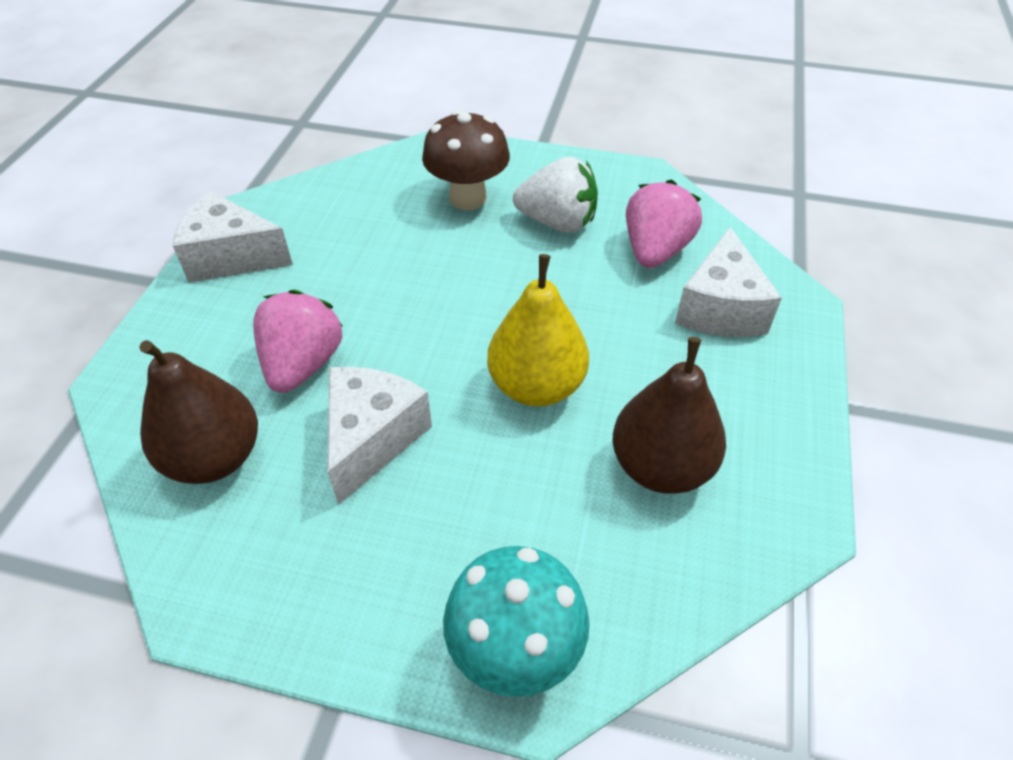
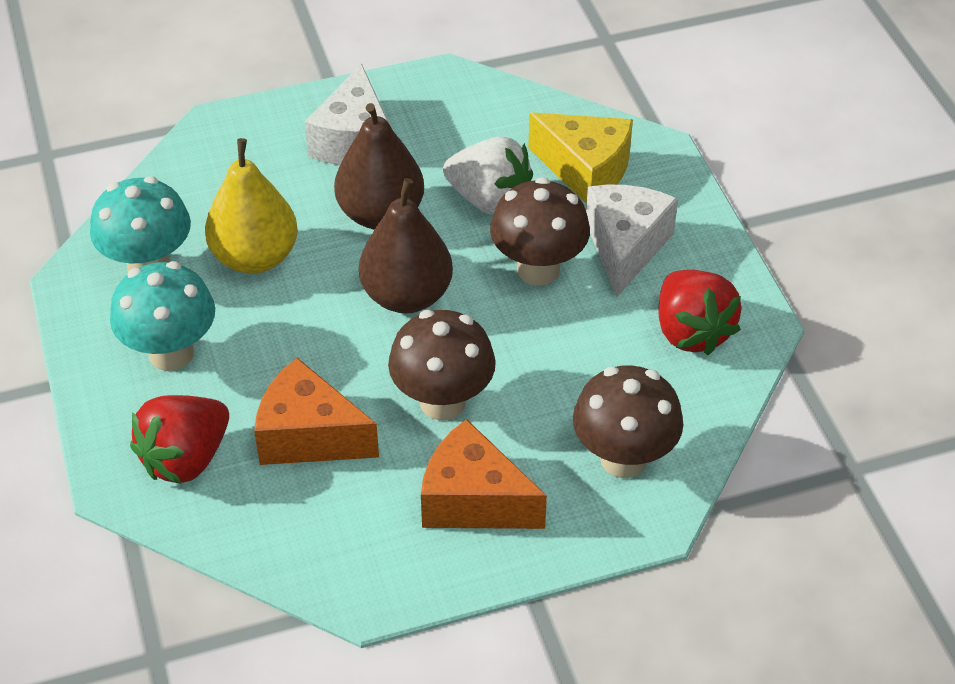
brown mushroom: [422,110,510,210] = 1 -> [388,310,496,420] [490,177,590,286] [573,365,683,478] = 3
orange cheese: none = 0 -> [254,358,379,465] [421,419,547,529] = 2
pink strawberry: [253,290,343,393] [626,179,702,268] = 2 -> none = 0
red strawberry: none = 0 -> [130,395,229,484] [658,270,742,355] = 2
turquoise mushroom: [443,546,590,697] = 1 -> [90,176,191,272] [110,261,215,371] = 2
white cheese: [173,191,293,283] [327,367,432,505] [675,227,782,337] = 3 -> [305,64,390,165] [586,185,678,298] = 2
yellow cheese: none = 0 -> [528,112,633,204] = 1

